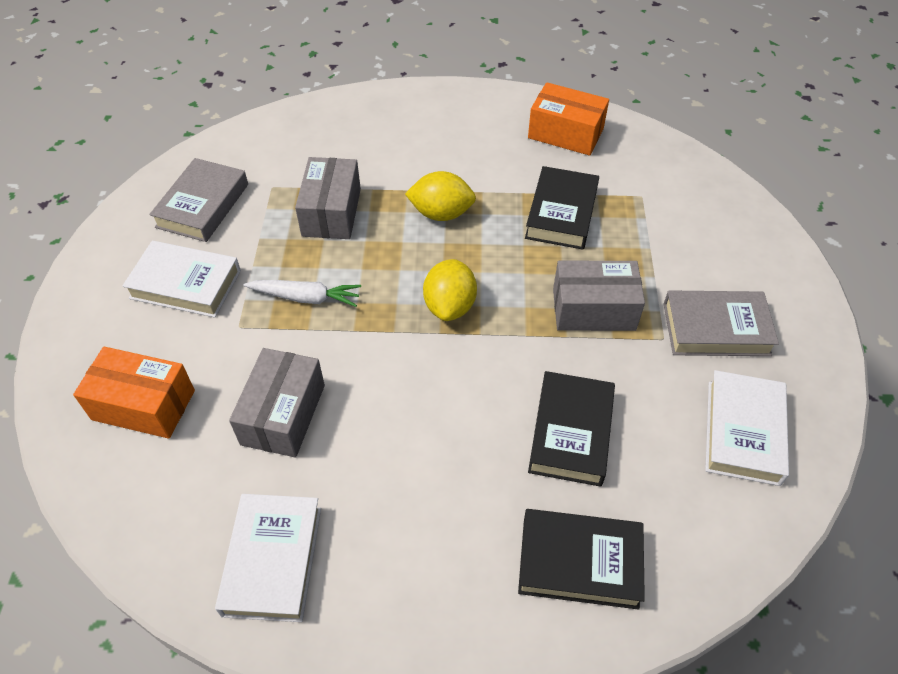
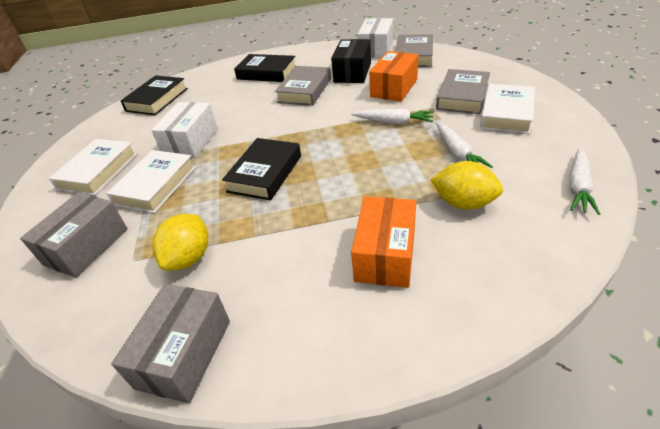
black box: none = 0 -> [331,39,371,83] = 1
grey book: [149,158,248,242] [663,290,779,356] = 2 -> [275,66,331,106] [396,34,433,67] [436,69,490,114] = 3
grey box: [229,348,325,457] [295,157,361,239] [553,261,645,331] = 3 -> [20,192,128,278] [111,284,230,403] = 2
white box: none = 0 -> [151,102,218,158] [358,18,393,58] = 2
white carrot: [243,280,361,307] = 1 -> [351,108,434,124] [436,122,493,168] [569,148,600,215] = 3

